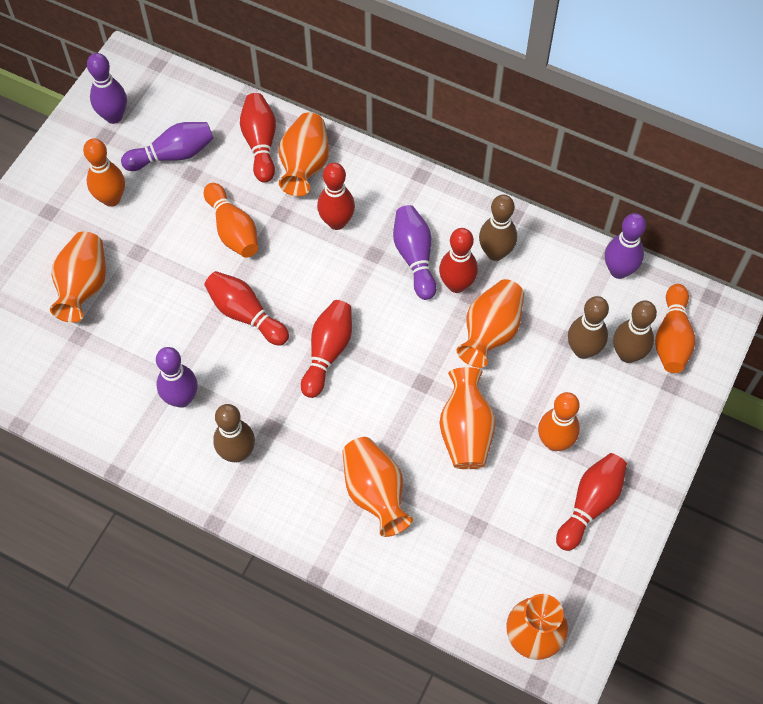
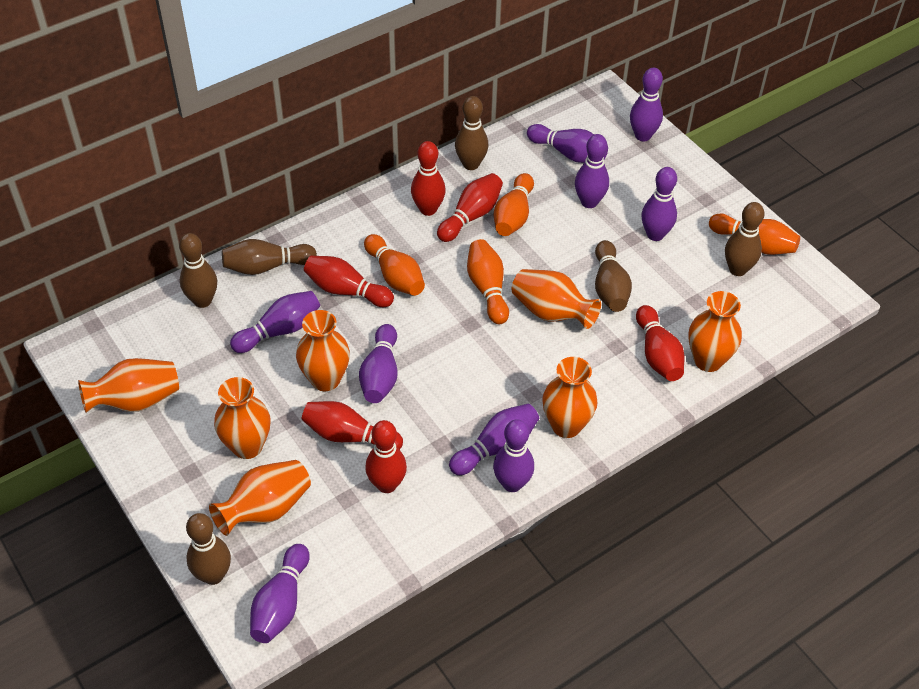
brown bowling pin: [213,404,255,462] [479,195,517,261] [568,296,609,359] [613,301,657,363] = 4 -> [179,233,217,308] [186,513,231,585] [222,239,317,275] [455,96,488,170] [595,240,632,312] [725,202,765,276] = 6
orange vase: [50,231,106,323] [279,112,329,196] [342,437,413,537] [439,367,496,469] [457,279,524,368] [506,594,568,660] = 6 -> [78,358,179,413] [209,460,311,536] [214,377,271,459] [296,310,350,391] [512,269,601,329] [542,357,598,438] [689,291,742,372] = 7
purple bowling pin: [87,53,127,124] [121,122,214,171] [156,347,198,408] [393,205,437,300] [605,213,646,279] = 5 -> [230,291,320,353] [250,544,310,643] [359,324,398,403] [449,404,539,475] [493,419,534,492] [527,124,608,163] [575,134,609,208] [630,68,663,141] [641,167,677,241] = 9

